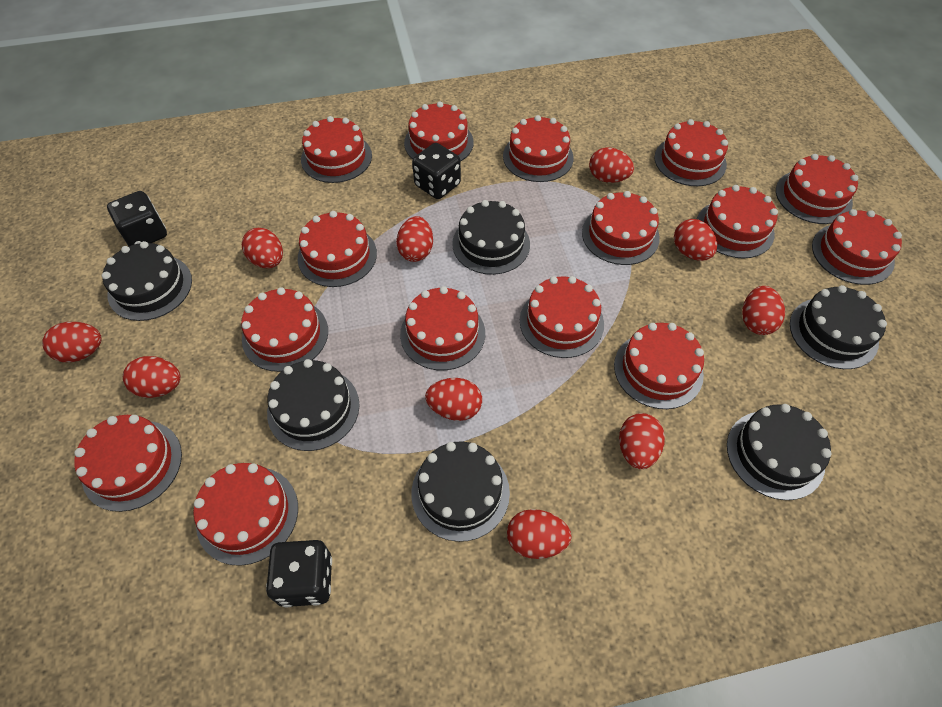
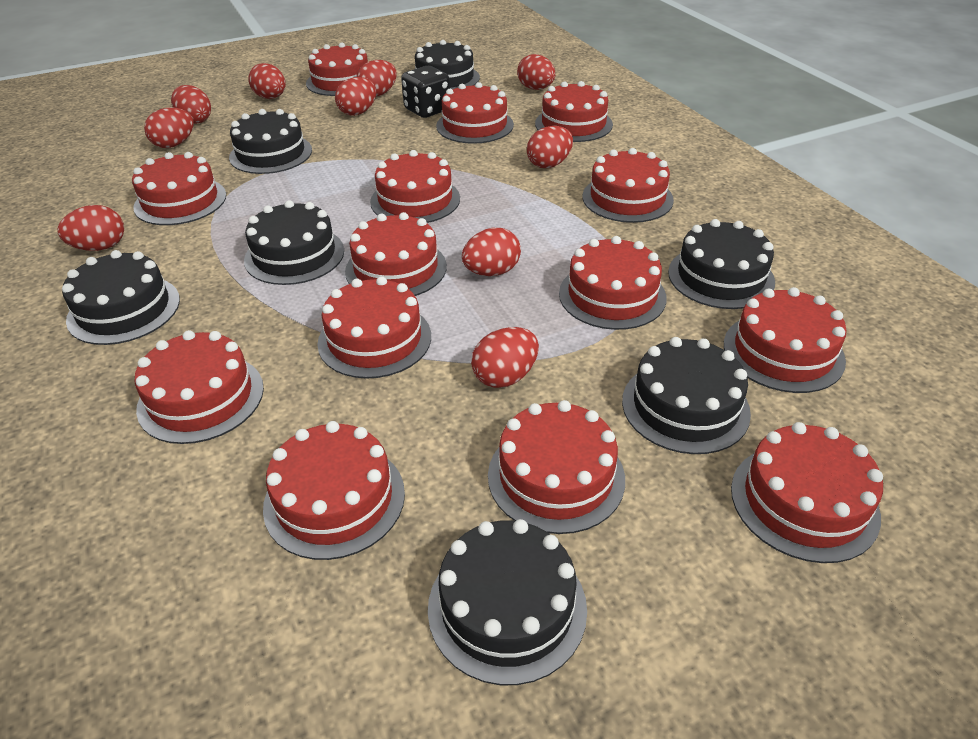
black cake: [102,241,192,321] [267,359,360,451] [411,441,510,542] [452,200,530,275] [727,404,831,500] [790,285,887,369] = 6 -> [62,250,180,345] [229,109,312,174] [244,200,344,285] [415,40,480,89] [428,519,587,685] [622,337,751,454] [668,219,775,309] = 7
black dice: [107,191,167,246] [266,540,332,607] [412,143,461,199] = 3 -> [401,66,450,118] = 1
red cake: [74,415,182,512] [193,463,298,566] [241,287,328,372] [298,211,377,287] [301,116,372,183] [400,286,485,370] [404,101,474,161] [503,115,574,182] [520,276,604,358] [582,191,660,265] [614,323,704,409] [654,119,728,186] [697,185,778,258] [776,154,858,224] [812,209,902,285] = 15 -> [132,152,226,225] [134,330,264,444] [263,421,405,560] [306,43,368,96] [317,276,431,379] [345,212,447,296] [370,150,460,223] [436,82,514,144] [488,400,625,534] [535,81,613,142] [559,236,667,330] [582,148,674,223] [724,287,847,393] [731,422,883,563] = 14

